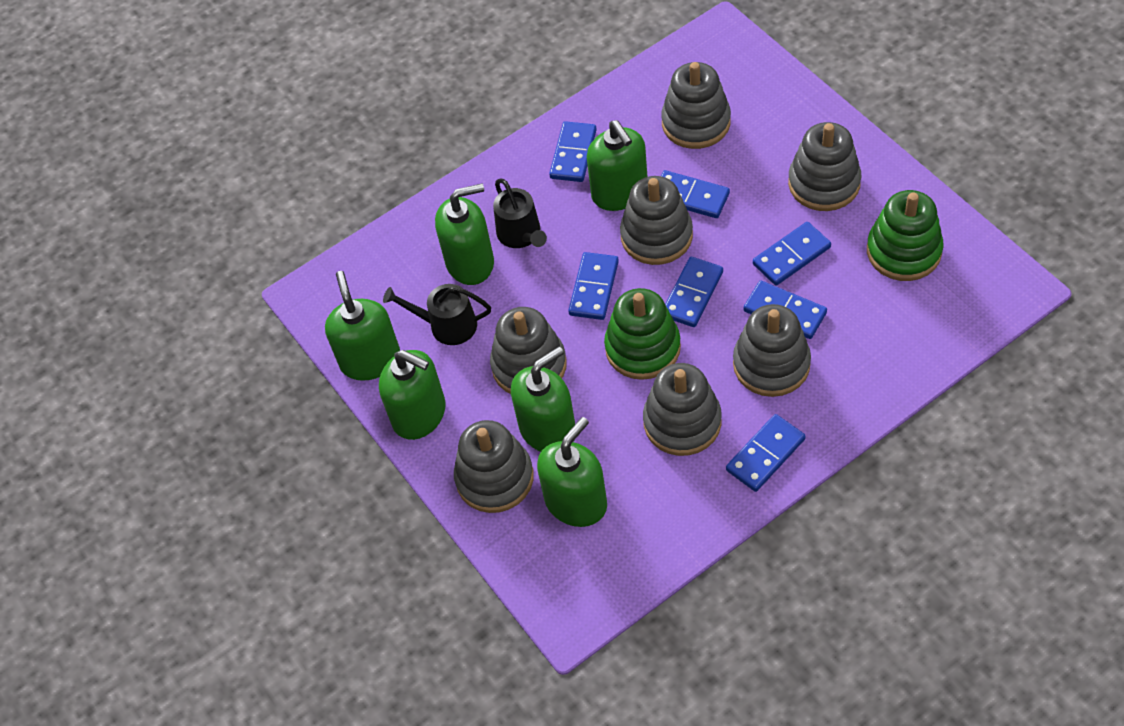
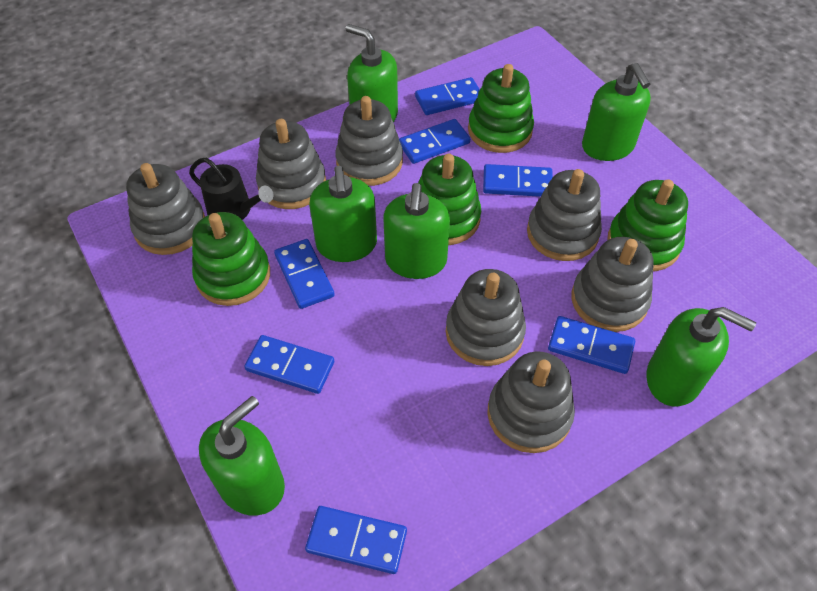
black watering can: [383,284,491,345] [493,178,547,248] = 2 -> [189,158,273,220] = 1
green stacking toy: [604,288,681,380] [867,190,944,281] = 2 -> [192,212,270,306] [418,154,481,245] [468,64,534,153] [607,179,688,271] = 4

